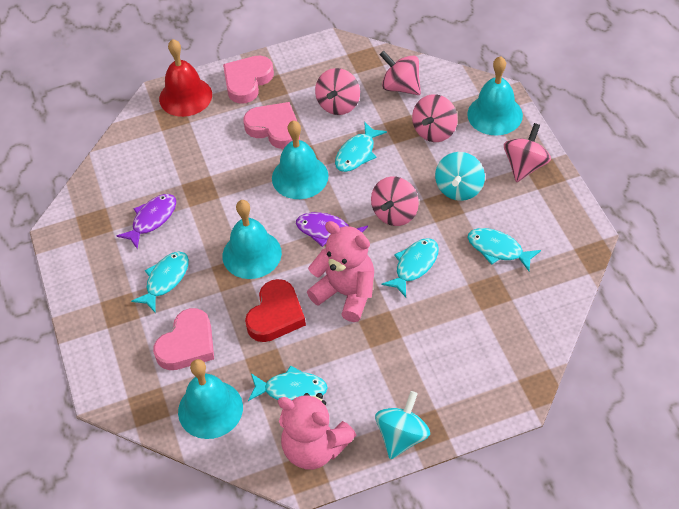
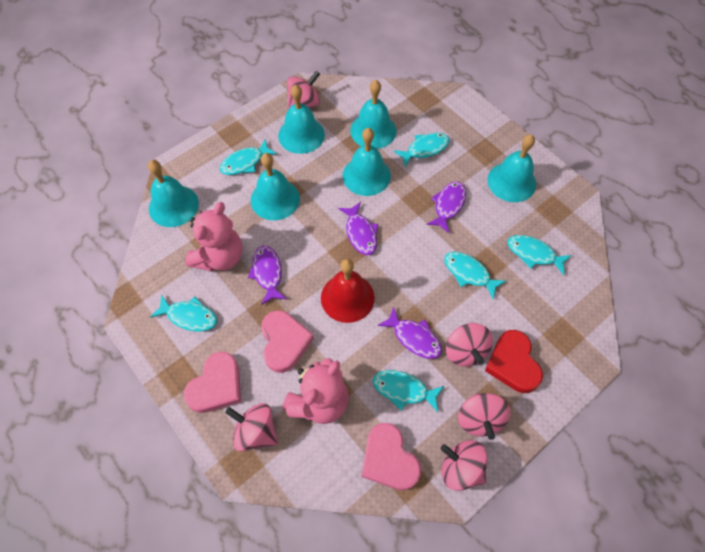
purple fish: [117,194,176,249] [296,212,368,247] = 2 -> [248,246,287,305] [338,202,378,255] [377,307,442,359] [426,181,466,233] = 4
turquoise bell: [178,359,243,439] [222,200,282,279] [272,120,328,199] [467,56,523,136] = 4 -> [148,160,199,227] [251,153,300,220] [278,84,325,154] [343,128,391,196] [350,80,396,149] [487,134,536,202] = 6
turquoise fish: [131,252,189,312] [248,366,328,401] [335,122,387,172] [382,238,439,297] [467,228,541,271] = 5 -> [150,295,217,331] [219,139,277,175] [373,370,444,412] [394,133,450,167] [444,252,506,299] [507,235,571,275] = 6
turquoise spinning top: [375,391,430,459] [435,152,485,201] = 2 -> none = 0

